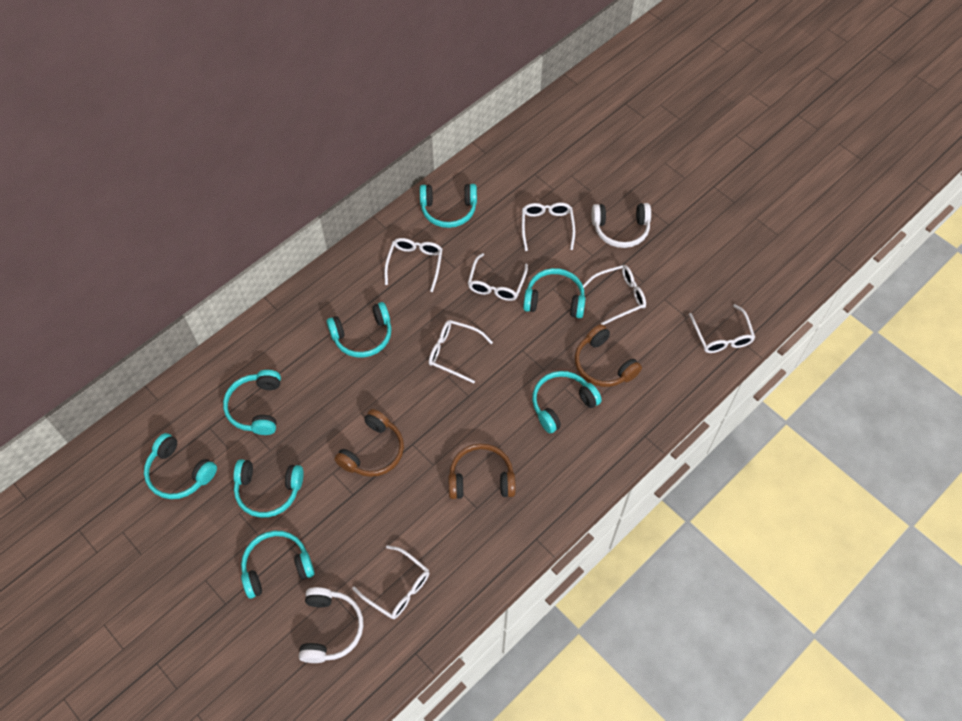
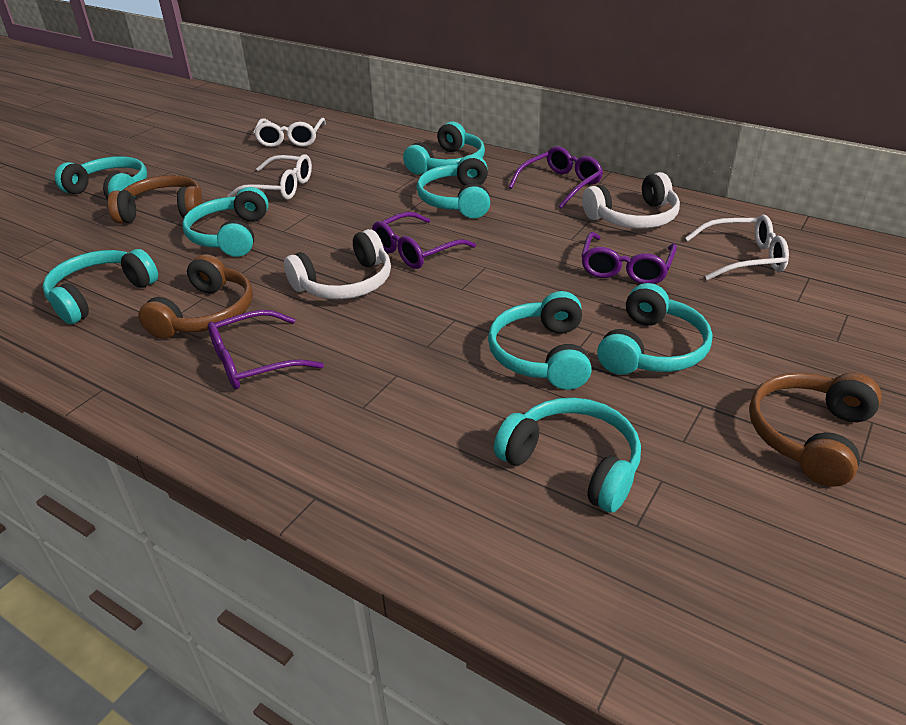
purple glasses: none = 0 -> [208,310,324,389] [372,212,476,269] [508,146,603,209] [581,232,677,284] = 4
white glasses: [352,545,429,619] [384,238,443,292] [429,320,493,384] [468,253,528,301] [522,203,575,251] [583,265,646,325] [689,304,755,353] = 7 -> [227,154,312,200] [254,118,326,147] [685,215,789,280] = 3

